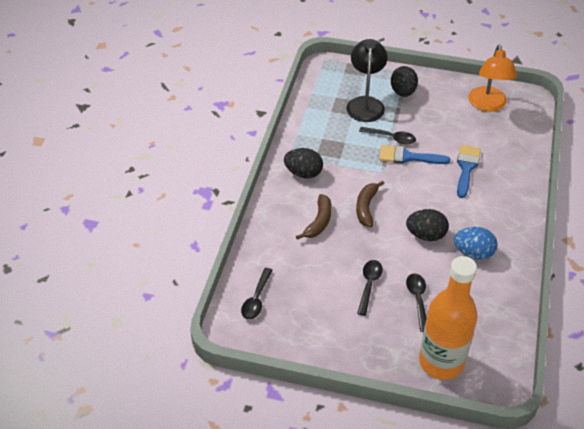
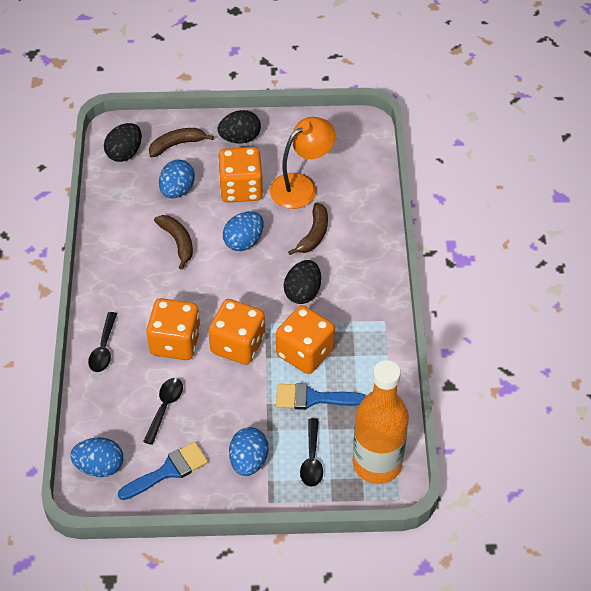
black lamp: [346,39,388,122] = 1 -> none = 0
black spoon: [241,268,272,319] [357,260,383,316] [359,127,416,144] [406,273,427,332] = 4 -> [88,312,117,372] [143,378,183,445] [300,418,323,487] = 3
blue egg: [454,227,498,260] = 1 -> [70,437,123,477] [159,159,195,198] [223,211,264,251] [229,427,268,476] = 4
brown banana: [296,194,332,240] [356,180,384,227] = 2 -> [149,128,214,157] [154,215,193,270] [288,202,328,255] = 3
orange dice: none = 0 -> [146,298,201,360] [208,299,265,365] [218,147,263,203] [276,305,335,374] = 4

